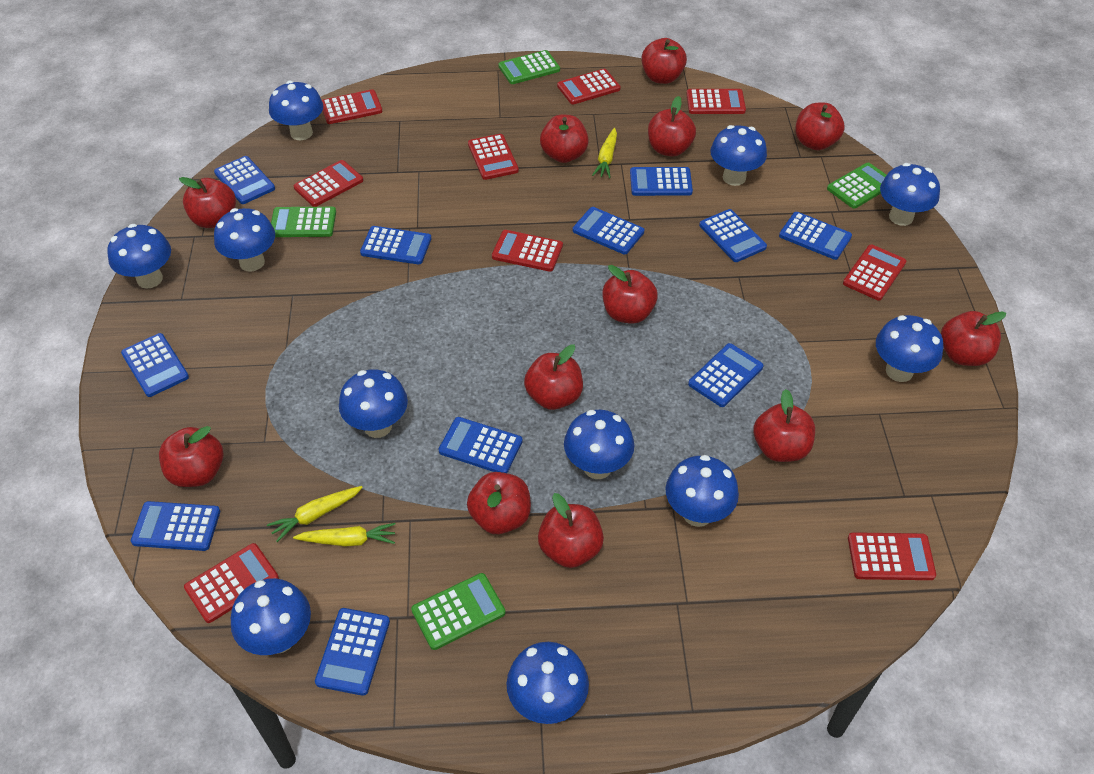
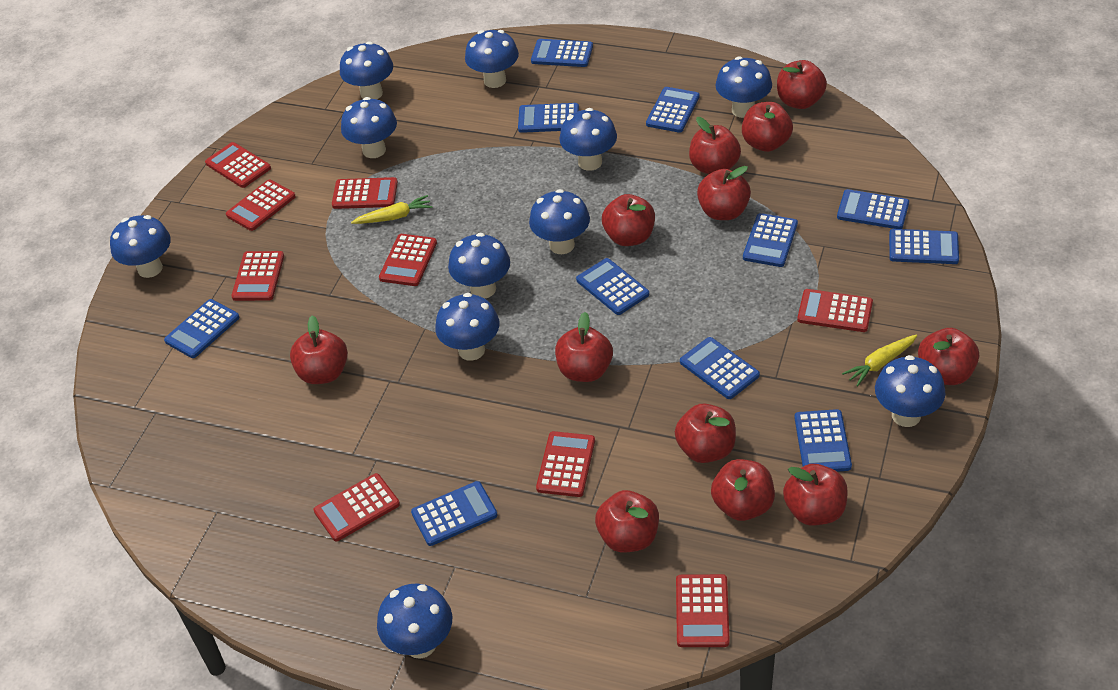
green calculator: [271,207,336,237] [411,573,506,650] [498,50,560,84] [827,163,886,209] = 4 -> none = 0
yellow carrot: [267,486,363,542] [293,523,396,547] [592,128,617,178] = 3 -> [351,195,433,224] [842,334,917,387] = 2

